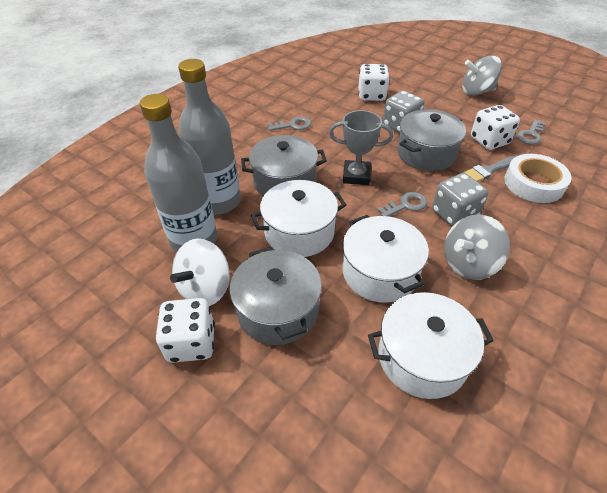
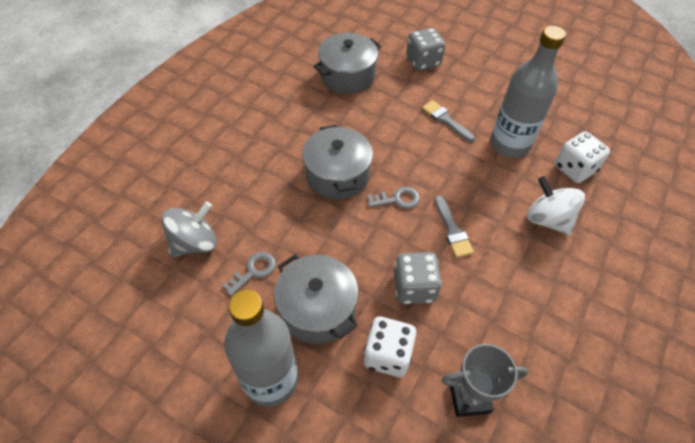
grey brush: [462,156,516,182] = 1 -> [422,100,475,142] [435,196,474,258] = 2
grey key: [268,117,311,131] [377,192,428,216] [517,120,546,144] = 3 -> [222,252,276,296] [367,187,420,209] = 2
grey spinning top: [444,214,510,280] [462,56,502,96] = 2 -> [161,202,217,257] = 1
white dice: [156,298,215,363] [359,64,390,101] [471,105,520,150] = 3 -> [363,316,416,377] [555,131,610,183] = 2
white pot: [251,180,346,257] [342,215,429,303] [368,292,493,399] = 3 -> none = 0
white tape: [504,154,572,203] = 1 -> none = 0

